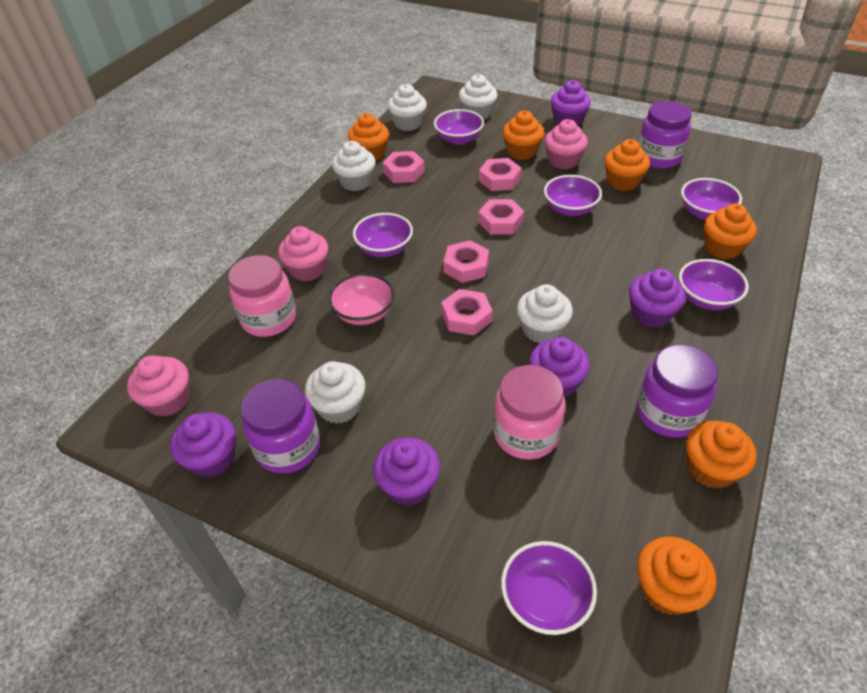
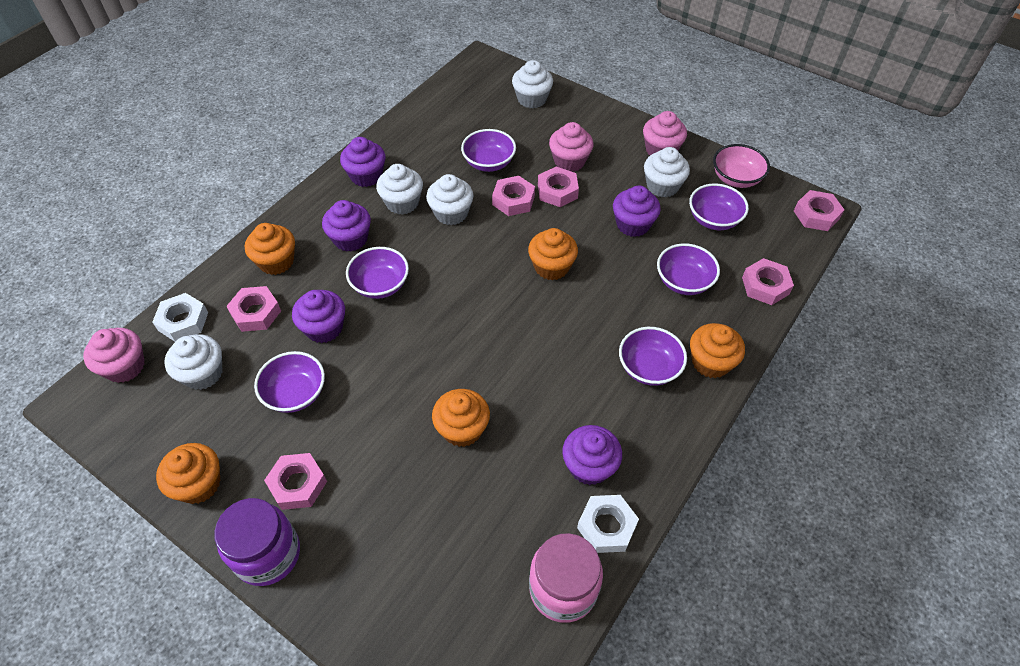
orange cupcake: [348,113,389,161] [502,111,544,160] [605,139,650,191] [637,537,716,615] [686,421,757,489] [704,203,757,260] = 6 -> [156,443,220,504] [245,223,295,275] [432,389,490,447] [528,228,578,280] [690,323,745,378] = 5
pink jar: [228,255,296,337] [493,365,565,460] = 2 -> [529,533,603,623] = 1
pink nut: [382,151,425,183] [441,289,493,335] [443,240,489,283] [478,199,524,235] [479,158,521,191] = 5 -> [226,286,281,332] [264,453,327,510] [492,176,535,216] [538,167,579,207] [742,258,794,305] [794,190,845,231] = 6
purple jar: [241,379,320,474] [637,344,718,438] [638,101,692,169] = 3 -> [214,498,300,586] = 1
white nut: none = 0 -> [152,293,208,342] [577,495,639,553] = 2

